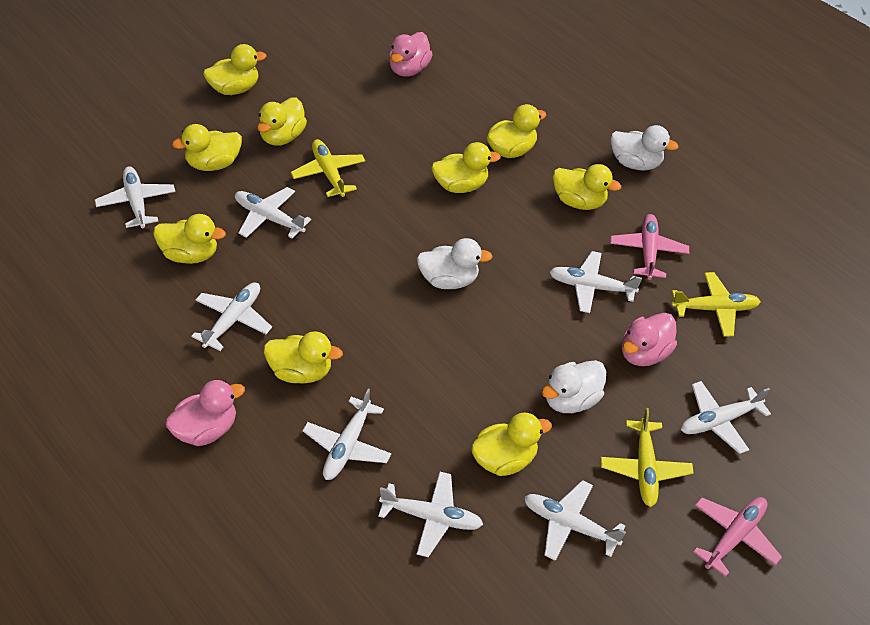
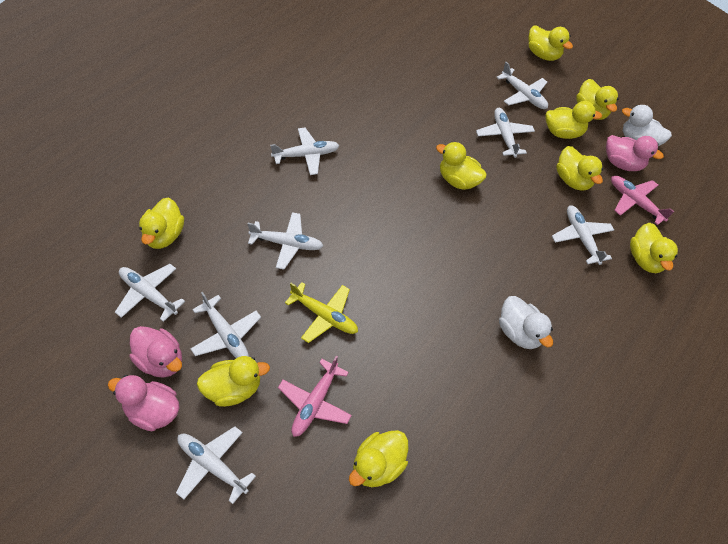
white duck: [417,238,493,289] [542,360,606,413] [611,125,679,171] = 3 -> [499,296,553,349] [622,105,672,146] = 2
yellow plane: [290,139,365,197] [601,408,693,507] [671,272,761,337] = 3 -> [285,282,358,343] = 1

